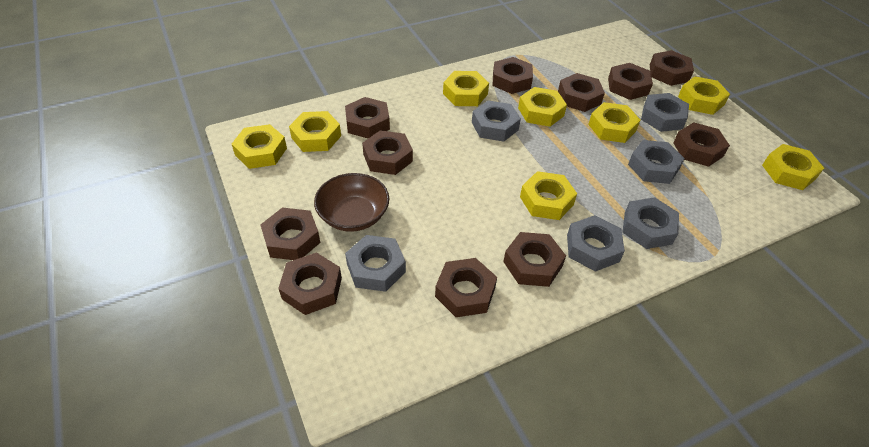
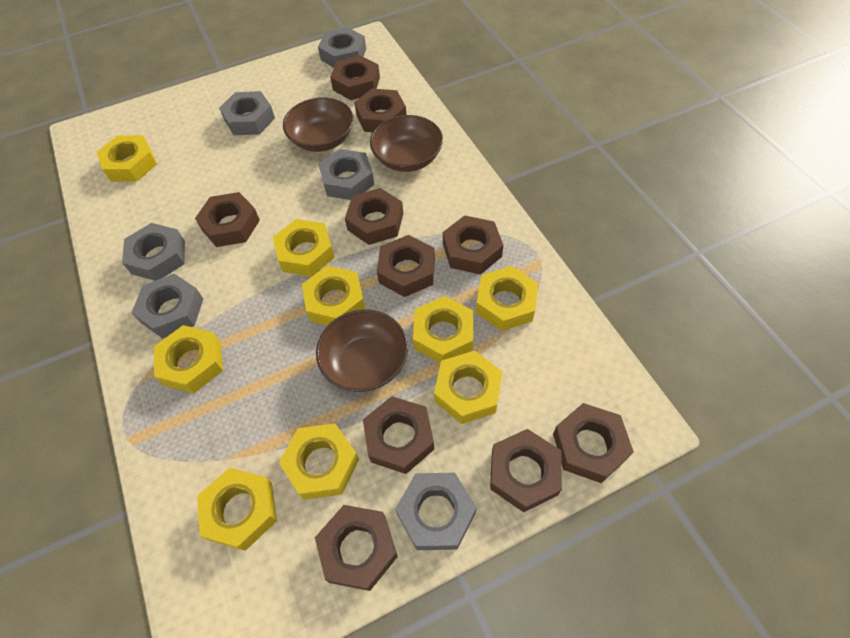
brown bowl: [314,173,389,232] = 1 -> [283,97,354,152] [316,309,408,392] [370,115,443,172] = 3
brown nut: [260,208,320,260] [278,252,342,315] [345,97,390,138] [362,130,413,175] [435,258,497,317] [492,57,533,94] [503,232,566,287] [558,73,605,112] [608,63,653,100] [650,50,694,86] [673,122,730,167] = 11 -> [195,192,260,247] [315,505,398,591] [330,55,380,100] [345,188,403,245] [354,88,407,132] [363,396,434,474] [377,235,435,297] [443,215,504,275] [490,429,562,512] [553,403,634,483] = 10
yellow nut: [232,124,287,169] [289,111,341,152] [443,71,489,106] [518,87,567,127] [520,171,577,220] [588,102,640,143] [678,76,730,115] [762,144,824,190] = 8 -> [97,135,157,182] [154,325,223,393] [197,468,277,551] [273,219,335,276] [279,423,359,500] [302,265,365,326] [413,296,473,364] [434,351,503,424] [476,266,538,331] = 9

